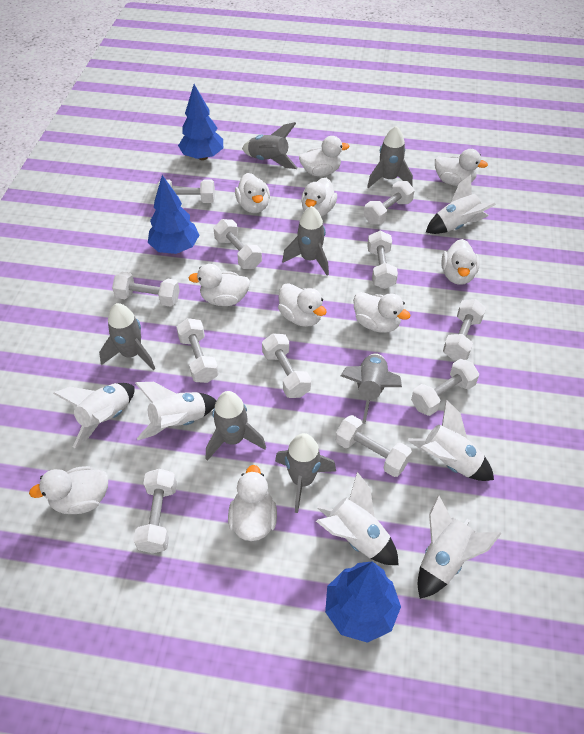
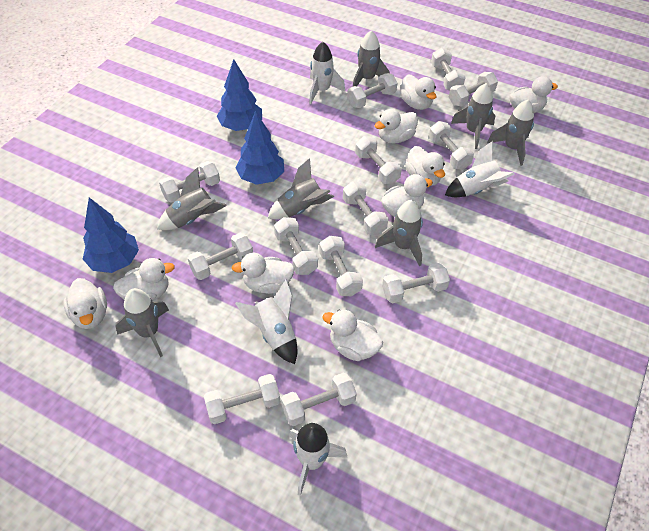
white duck: [29,466,109,514] [189,264,250,306] [228,465,277,541] [235,173,270,213] [278,283,327,327] [299,136,349,176] [301,178,337,217] [353,292,411,333] [435,149,488,186] [441,239,480,285] = 10 -> [63,278,107,329] [113,258,175,301] [232,253,295,294] [322,309,383,361] [374,109,418,144] [381,174,433,217] [400,75,437,110] [405,146,445,186] [509,76,558,113] = 9
white dumbbell: [112,272,180,307] [134,469,177,553] [157,180,215,203] [176,318,219,383] [213,219,262,269] [262,333,311,398] [335,415,412,477] [364,181,415,225] [367,231,398,289] [411,359,479,416] [443,299,486,360] = 11 -> [159,161,220,203] [188,233,253,280] [204,374,280,424] [274,217,318,275] [281,373,357,426] [319,236,363,296] [343,181,388,235] [347,73,397,108] [355,136,402,184] [382,263,450,303] [428,121,474,170] [431,48,465,91] [449,72,498,107] = 13
white rocket: [53,383,134,448] [135,382,217,440] [316,472,398,565] [407,400,494,481] [418,495,502,599] [426,175,496,234] = 6 -> [235,279,297,364] [289,423,348,496] [309,42,345,104] [445,141,514,197] = 4

